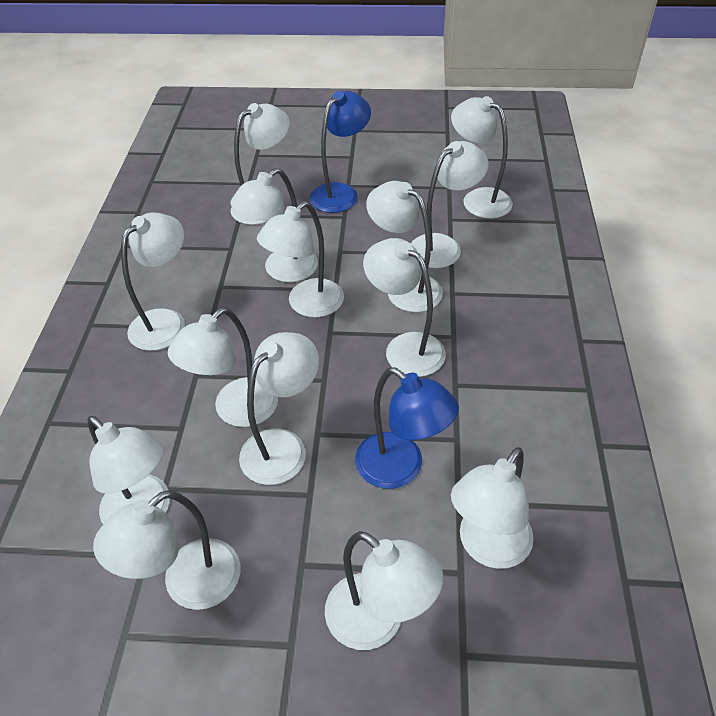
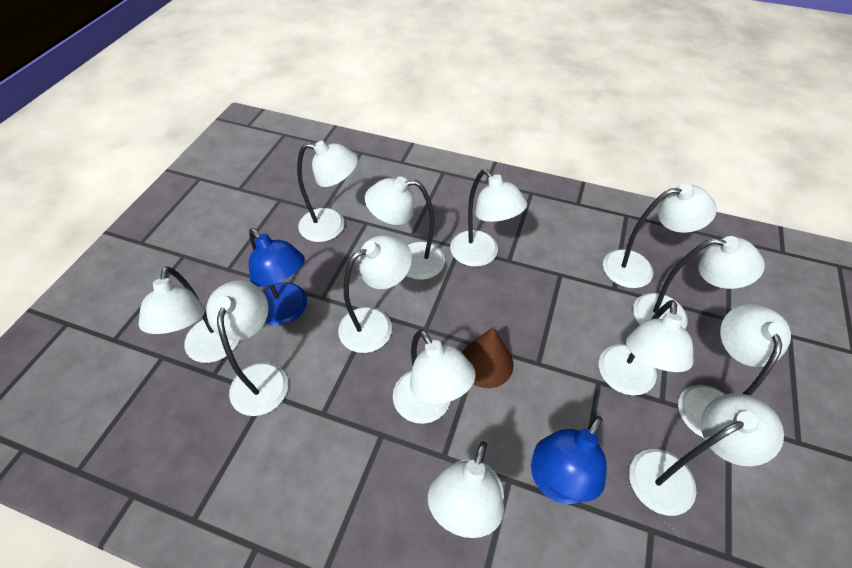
brown cone: none = 0 -> [462,327,514,388] = 1
white lamp: [88,416,170,524] [93,490,240,610] [121,213,185,351] [168,308,278,427] [230,168,318,282] [231,103,290,225] [239,332,319,485] [257,201,344,318] [325,531,443,650] [363,238,446,377] [366,181,443,312] [411,141,489,268] [451,96,513,218] [451,447,534,569] = 14 -> [139,266,239,363] [206,280,288,416] [297,141,358,242] [338,235,412,353] [365,176,445,280] [393,330,476,424] [428,441,504,538] [450,169,527,267] [599,300,694,396] [603,184,717,288] [629,393,784,516] [633,236,765,329] [678,304,791,438] = 13

